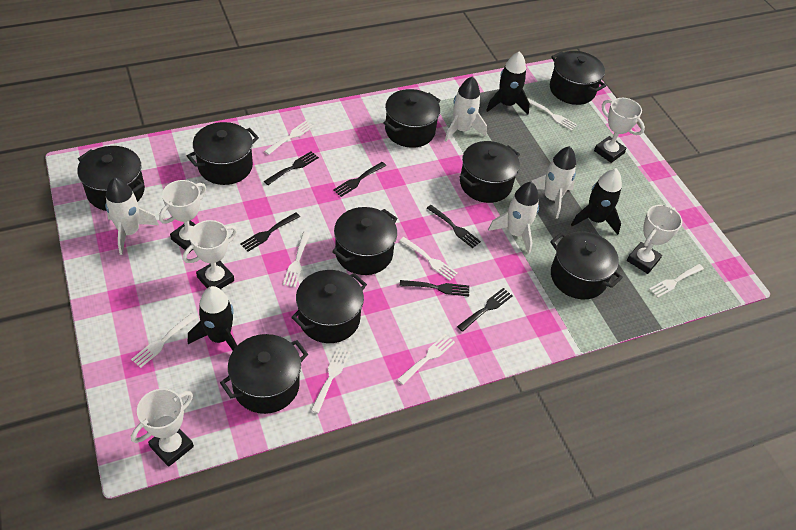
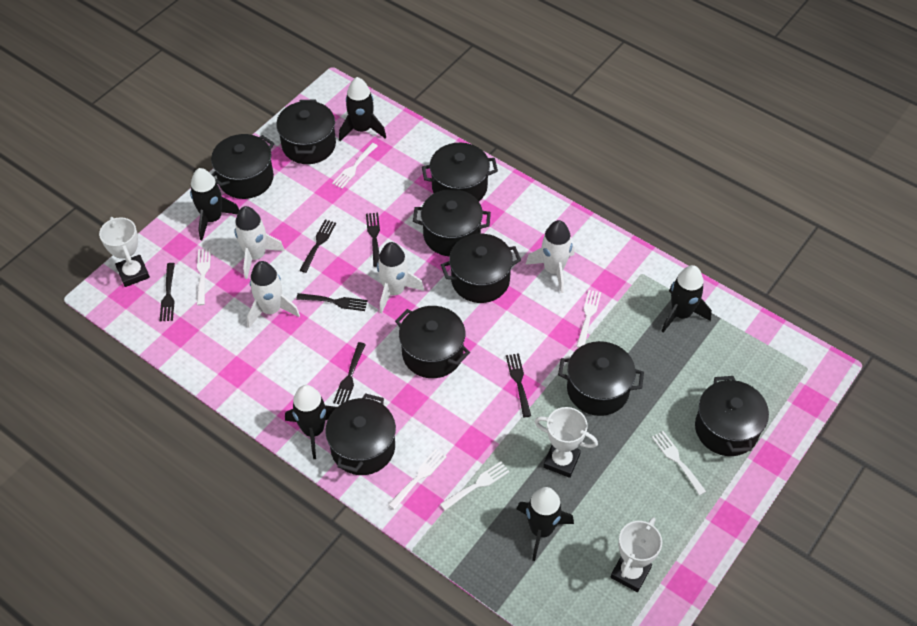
black rocket: [188,286,237,350] [486,51,530,114] [571,168,622,235] = 3 -> [190,168,239,240] [285,385,337,459] [339,77,386,141] [517,487,574,561] [662,265,712,333] = 5
white fork: [131,313,197,368] [264,121,314,155] [283,232,311,287] [310,348,351,413] [397,334,455,385] [400,237,458,281] [528,98,577,131] [649,264,704,298] = 8 -> [197,249,211,305] [332,143,378,189] [388,449,447,510] [440,462,510,510] [576,290,601,348] [652,431,706,495] = 6
white trophy: [131,389,194,467] [159,180,206,252] [183,220,237,289] [594,98,645,163] [627,205,682,274] = 5 -> [99,217,150,287] [535,407,598,478] [611,517,662,592] = 3

